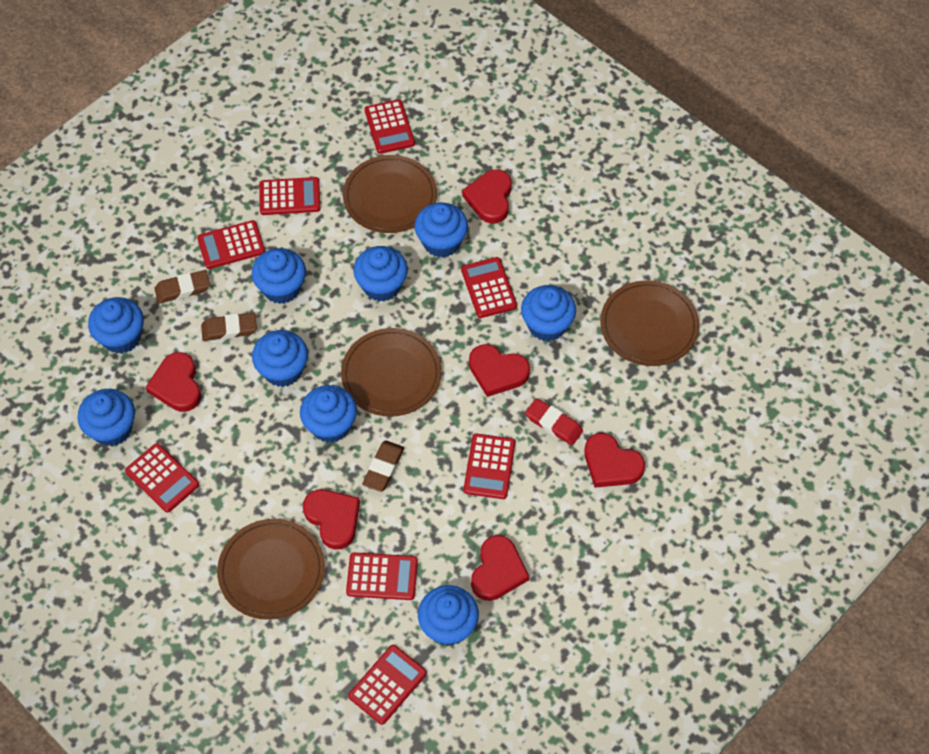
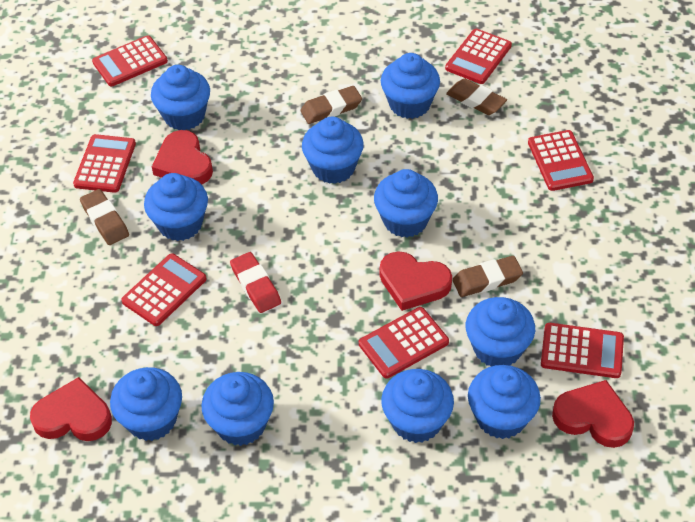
blue cupcake: [77,389,135,446] [88,297,144,354] [252,248,306,304] [252,330,308,387] [300,385,357,443] [353,246,408,302] [415,203,468,258] [418,585,479,646] [521,285,576,342] = 9 -> [110,367,182,441] [144,173,208,241] [151,65,210,130] [201,372,274,446] [302,117,364,184] [374,169,438,237] [381,53,440,119] [381,369,454,443] [466,297,535,367] [468,365,541,439] = 10
brown eraser: [154,270,210,304] [201,313,257,341] [362,441,404,492] = 3 -> [80,189,129,245] [300,86,362,124] [446,78,507,115] [452,256,523,297] = 4
brown plate: [217,519,325,620] [341,328,442,417] [343,155,437,233] [600,280,699,366] = 4 -> none = 0
red calculator: [125,443,199,513] [197,220,265,269] [259,177,320,215] [346,552,418,600] [348,645,427,725] [365,99,415,154] [461,257,517,318] [464,433,515,499] = 8 -> [73,134,136,193] [92,35,168,86] [121,253,207,326] [359,307,449,378] [445,29,512,84] [528,130,594,191] [541,323,624,378] = 7
red heart: [146,352,201,412] [303,490,360,550] [462,169,512,224] [469,344,530,397] [471,535,529,601] [584,433,645,488] = 6 -> [30,377,112,441] [152,130,213,185] [380,252,452,311] [552,380,634,448] = 4

